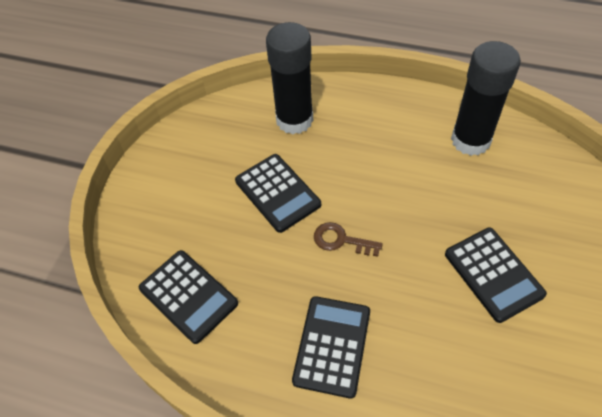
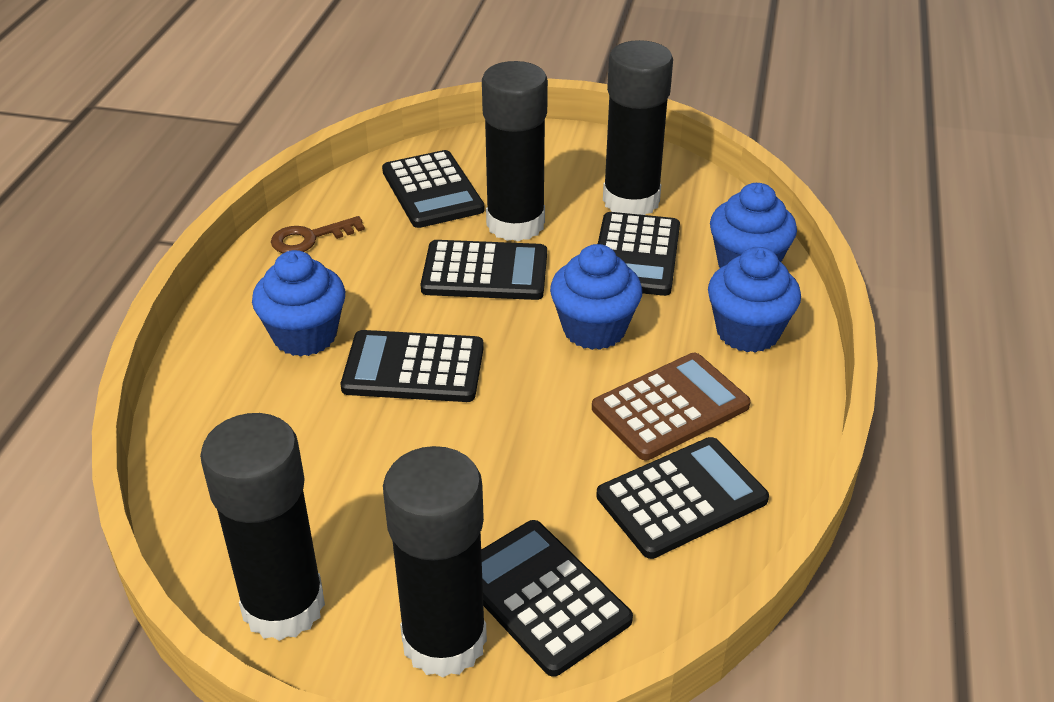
black calculator: [139,250,238,344] [235,154,321,233] [292,296,370,399] [445,228,547,323] = 4 -> [341,330,484,402] [382,150,484,228] [421,240,547,300] [481,520,633,677] [596,437,769,559] [598,212,680,296] = 6
black glue stick: [266,22,313,134] [451,41,521,156] = 2 -> [200,413,325,641] [383,446,487,678] [482,61,548,241] [603,40,673,215] = 4
blue cupcake: none = 0 -> [252,250,345,357] [550,244,642,350] [708,247,801,353] [710,183,797,268] = 4
brown calculator: none = 0 -> [592,353,751,460] = 1

